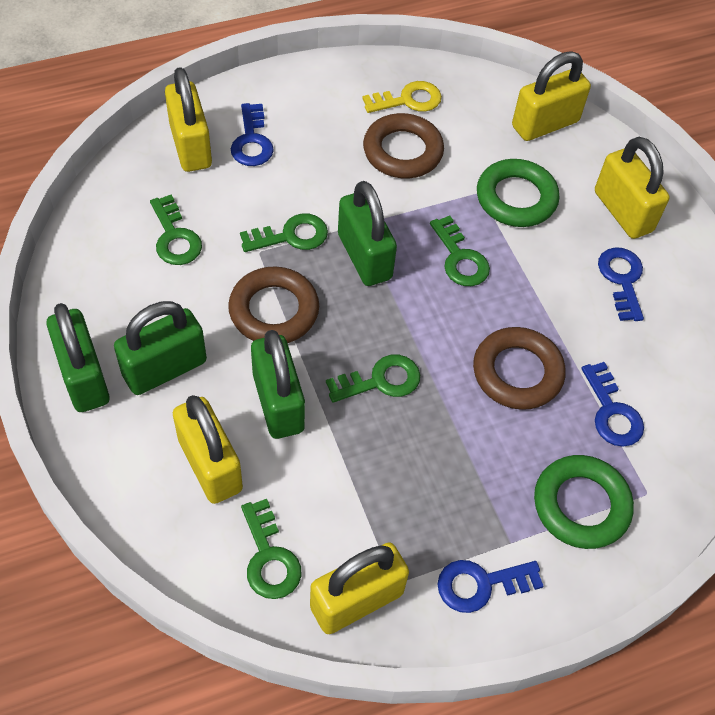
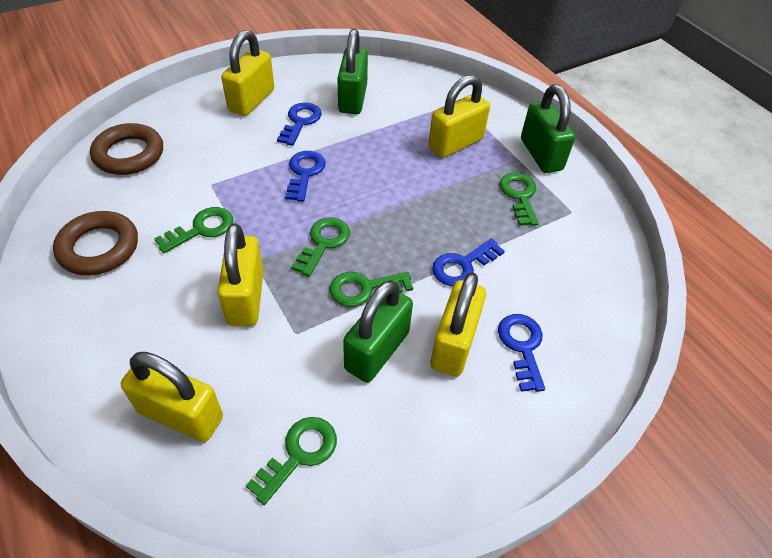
brown ring: [228,267,319,343] [363,113,444,178] [473,327,566,410] = 3 -> [53,211,138,275] [90,123,163,175] = 2
green padlock: [46,303,109,412] [114,301,207,395] [251,330,305,439] [338,181,397,286] = 4 -> [337,29,368,114] [343,280,413,383] [521,85,575,173] = 3
green ring: [477,159,560,227] [534,455,634,549] = 2 -> none = 0
yellow key: [362,81,442,113] = 1 -> none = 0

